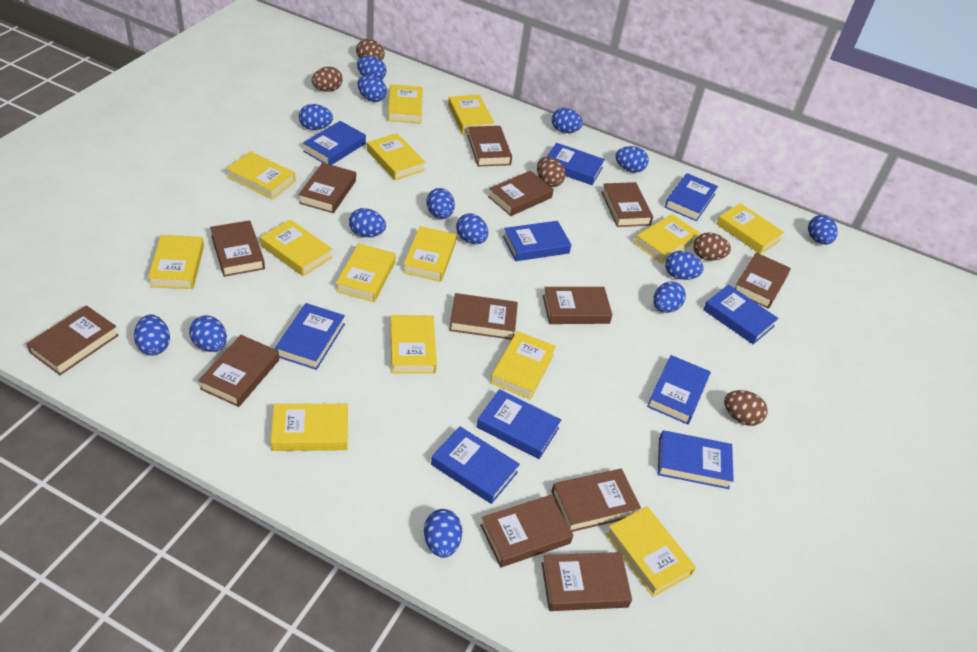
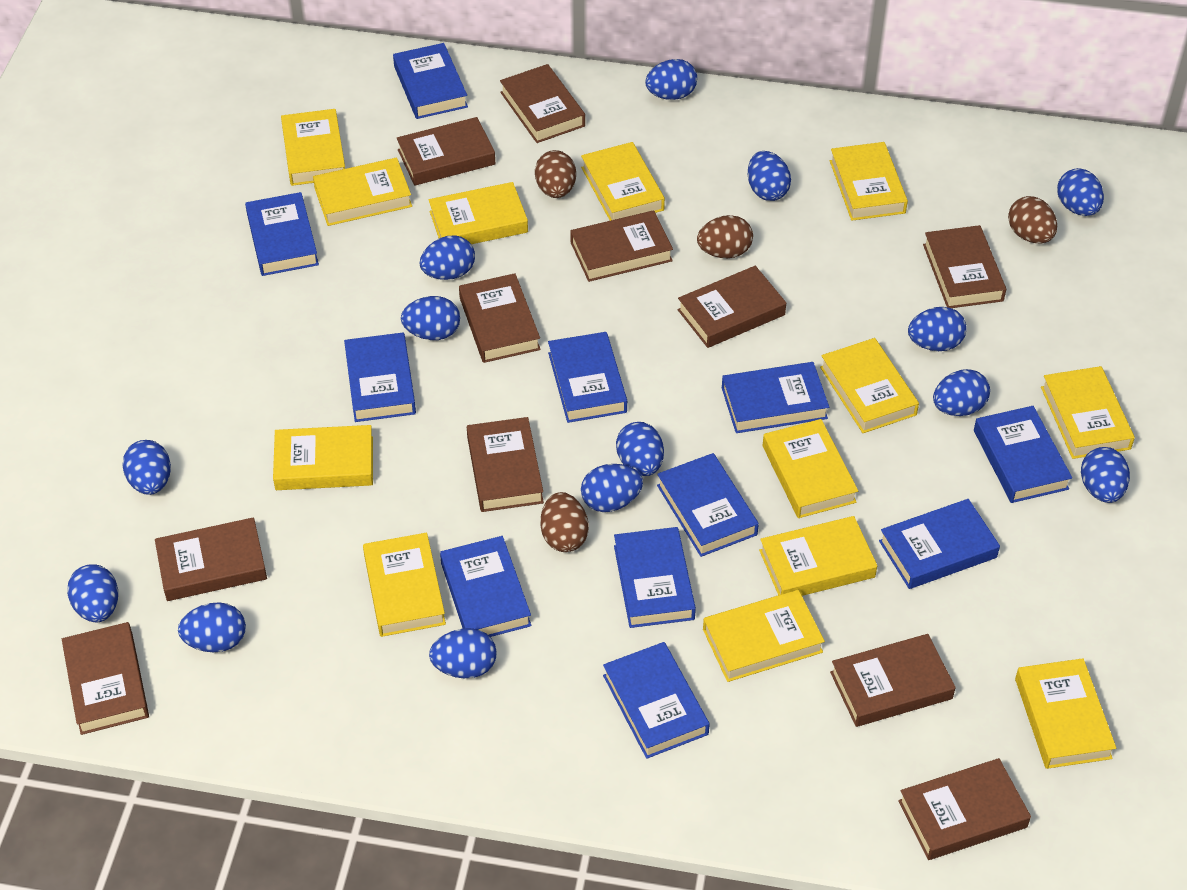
blue book: [275,303,345,370] [303,121,366,165] [431,426,520,504] [477,389,561,459] [503,221,572,261] [547,143,605,185] [647,355,711,425] [658,430,734,489] [665,173,718,221] [703,285,778,344] = 10 -> [245,192,319,276] [344,333,416,422] [393,43,468,119] [440,536,531,637] [548,332,627,423] [603,642,710,759] [614,527,696,628] [657,453,759,557] [722,362,829,433] [879,499,1000,589] [974,406,1072,503] = 11
brown book: [26,305,119,375] [198,335,279,407] [210,220,265,277] [299,163,356,213] [449,293,518,340] [467,126,512,167] [480,495,573,567] [488,171,554,216] [542,552,632,611] [543,287,612,324] [551,469,641,532] [601,182,653,227] [735,253,791,309] = 13 -> [62,622,149,735] [155,517,267,601] [397,117,496,186] [459,273,541,363] [467,417,544,512] [500,64,585,143] [570,210,673,282] [678,266,786,348] [830,634,956,727] [898,758,1031,860] [923,225,1006,308] = 11
brown egg: [312,67,343,92] [356,39,385,60] [537,157,566,187] [693,233,731,260] [724,390,768,426] = 5 -> [535,150,576,198] [541,492,589,552] [697,215,753,258] [1008,196,1057,243] = 4
yellow book: [148,235,204,289] [226,151,296,199] [260,219,333,276] [271,404,348,451] [336,243,396,302] [367,133,425,180] [388,84,423,124] [390,315,437,374] [403,226,457,282] [448,95,495,134] [490,331,556,400] [606,507,696,597] [634,214,700,264] [717,203,784,254] = 14 -> [273,425,373,490] [281,109,345,186] [313,158,412,226] [363,533,446,637] [429,182,528,244] [581,142,665,221] [703,590,825,682] [759,516,877,596] [762,419,858,518] [820,338,919,433] [830,142,908,221] [1015,658,1116,769] [1041,366,1135,459] = 13

